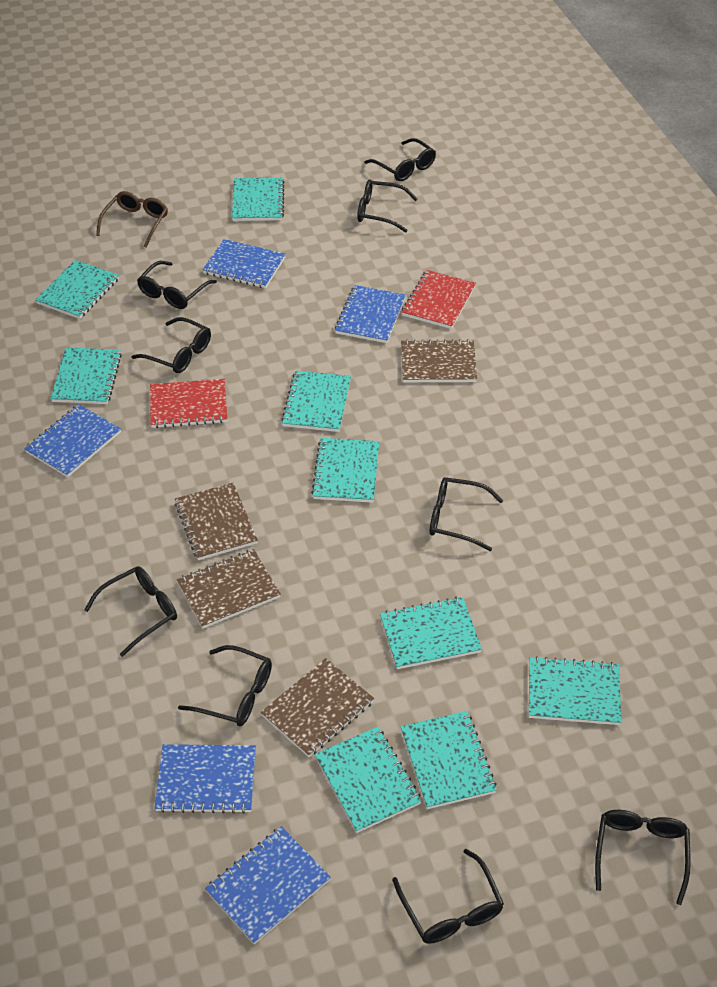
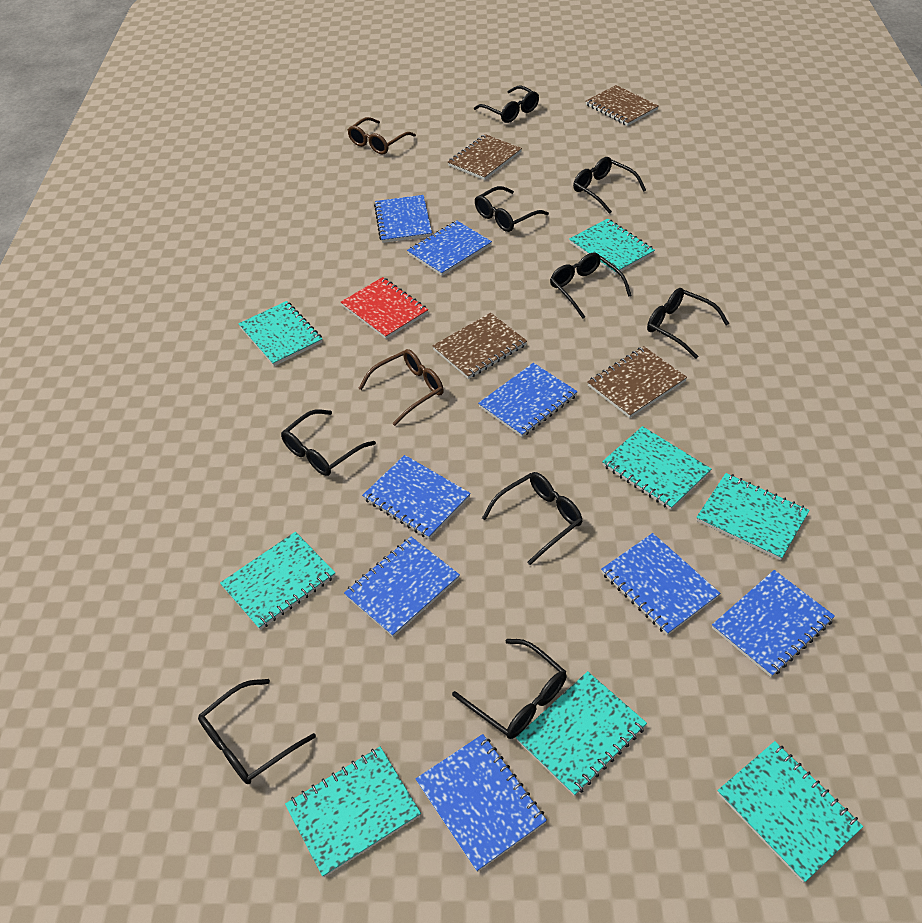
blue notebook: [24,404,121,477] [155,744,256,814] [203,239,286,288] [205,826,331,944] [335,285,406,343] = 5 -> [344,537,460,637] [362,455,471,539] [374,195,432,243] [407,221,492,276] [416,734,547,872] [478,363,578,437] [601,533,720,635] [712,570,835,677] = 8
brown glasses: [96,191,168,248] = 1 -> [348,117,416,154] [358,349,444,426] = 2
red notebook: [150,379,227,428] [402,270,476,329] = 2 -> [341,277,428,339] = 1
turquoise notebook: [35,260,119,319] [50,347,122,404] [232,177,284,221] [281,371,351,432] [311,438,379,503] [315,727,422,833] [380,597,482,669] [401,711,497,809] [529,656,621,725] = 9 -> [220,532,335,630] [238,301,322,366] [285,747,421,877] [516,671,647,796] [569,219,655,275] [602,426,711,510] [696,473,810,560] [717,741,863,883] = 8

